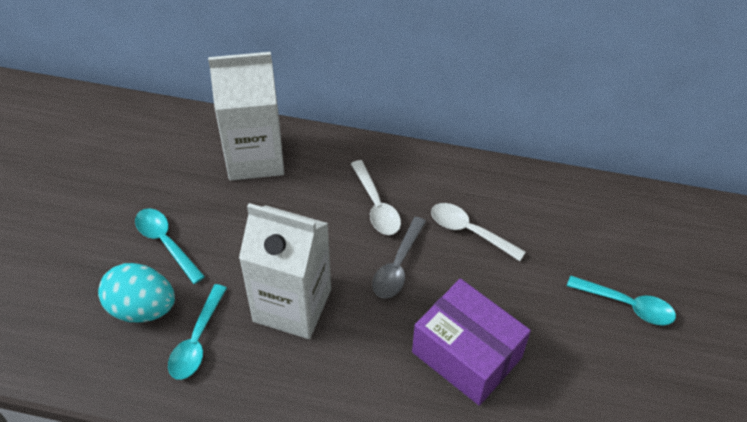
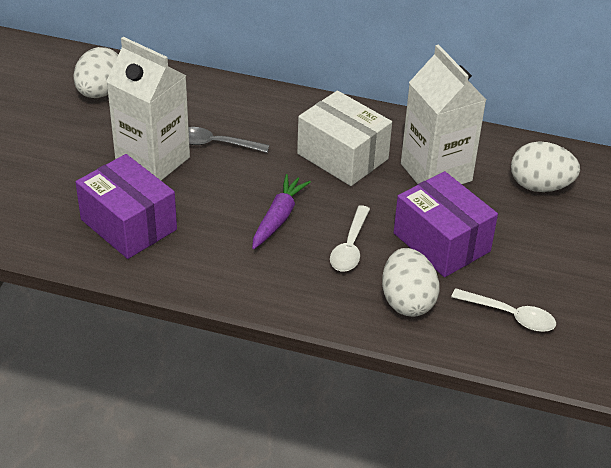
purple box: [412,279,531,406] = 1 -> [76,154,177,259] [394,171,498,277] = 2
purple carrot: none = 0 -> [252,174,311,249] = 1
turquoise egg: [98,263,175,322] = 1 -> none = 0
turquoise spoon: [135,208,205,284] [168,284,227,380] [567,276,676,325] = 3 -> none = 0
white box: none = 0 -> [297,91,392,186] = 1
white egg: none = 0 -> [73,47,118,98] [382,248,440,317] [511,141,580,192] = 3

